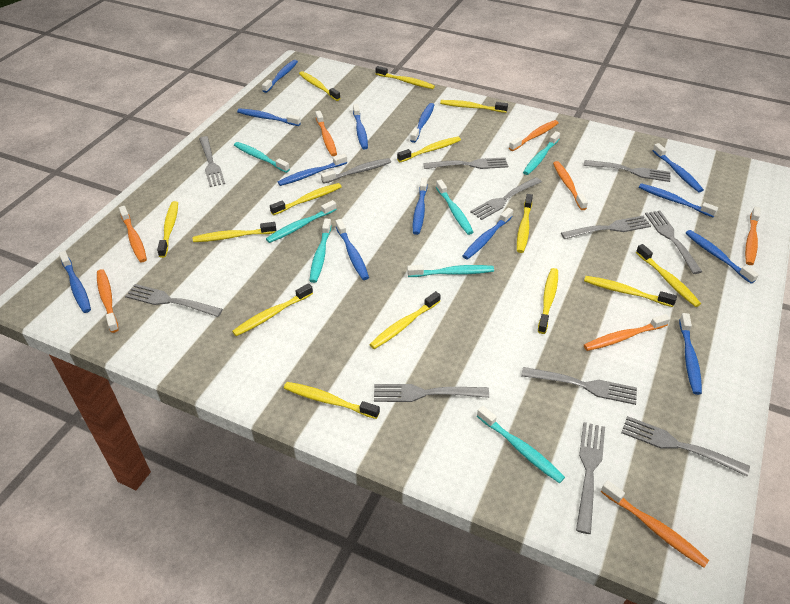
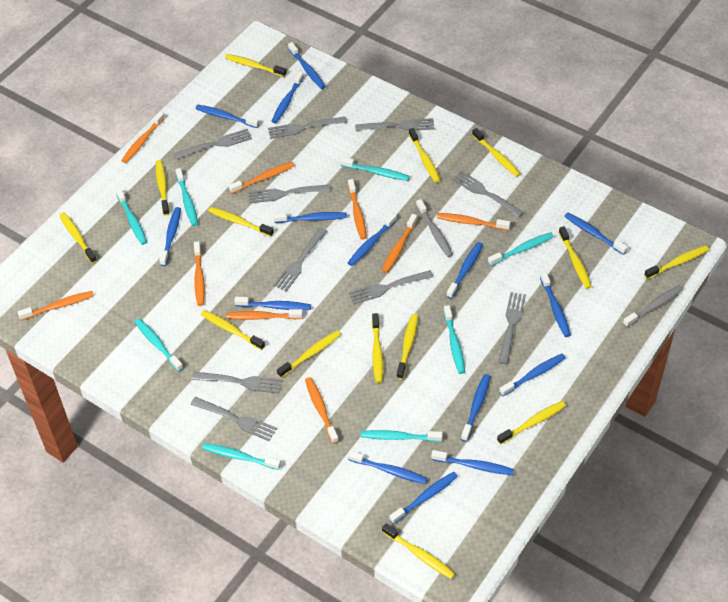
blue toothbrush: [59,251,91,313] [237,108,301,126] [262,60,298,93] [278,154,347,186] [336,219,369,280] [353,104,368,149] [410,103,434,143] [413,177,427,235] [462,208,513,260] [639,183,718,217] [652,143,704,193] [679,313,702,395] [685,230,759,284] = 13 -> [159,207,181,266] [196,105,259,128] [234,297,311,310] [272,71,304,123] [273,212,347,223] [288,42,326,89] [348,213,397,266] [348,450,428,484] [389,472,458,524] [431,450,514,475] [446,242,483,299] [461,374,491,442] [499,354,566,396] [540,272,571,337] [564,212,628,255] = 15
grey fork: [125,284,223,317] [199,136,225,187] [374,384,489,402] [423,157,508,169] [470,177,542,220] [521,367,637,405] [561,216,651,239] [576,422,605,534] [584,160,671,182] [621,416,750,477] [645,211,702,274] = 11 -> [173,129,252,159] [190,397,277,441] [192,372,282,394] [248,185,330,203] [268,116,347,139] [273,228,328,291] [349,270,433,304] [355,118,434,131] [452,171,524,218] [498,292,526,365] = 10
grey toothbrush: [321,158,391,184] = 1 -> [416,199,453,257] [623,285,683,327] = 2
orange toothbrush: [97,269,119,333] [119,206,147,262] [315,111,337,156] [509,120,558,151] [553,161,588,210] [584,314,670,351] [601,480,709,568] [745,207,761,265] = 8 -> [18,291,94,320] [121,111,165,163] [194,241,205,306] [226,309,303,320] [229,162,295,194] [305,377,339,444] [348,179,367,240] [382,214,417,273] [437,213,510,231] = 9
turquoise toothbrush: [234,142,290,173] [266,200,337,243] [310,218,332,283] [407,265,494,277] [436,180,473,235] [477,406,565,484] [523,131,560,175] = 7 -> [116,188,147,245] [135,318,183,372] [175,168,198,226] [202,443,281,470] [340,157,410,181] [361,430,443,442] [443,305,465,374] [488,232,554,266] = 8

